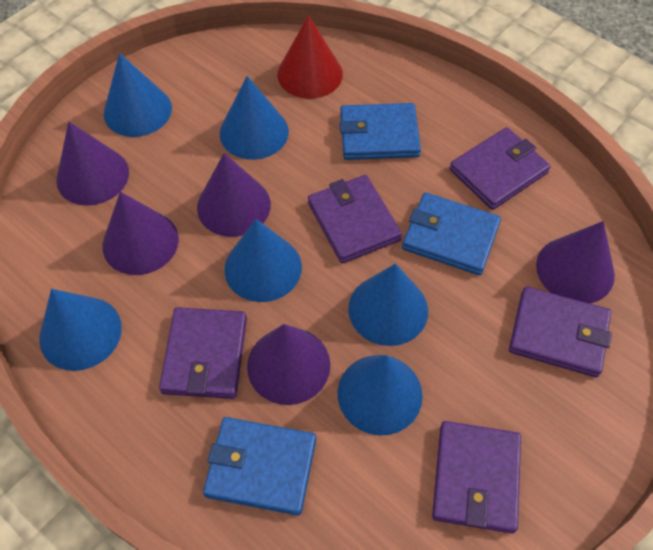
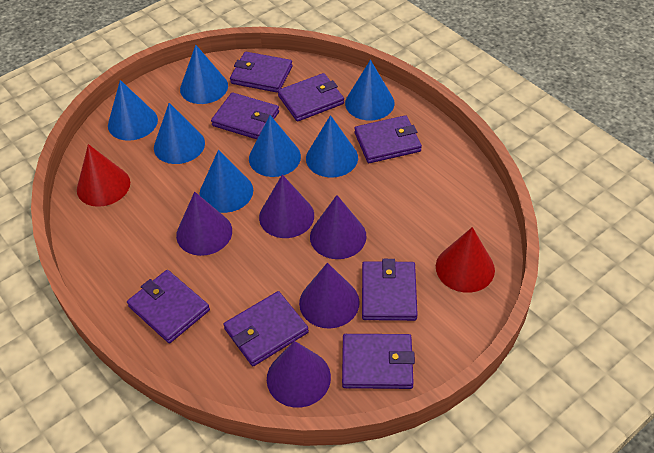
blue cone: [39,289,122,371] [104,53,172,137] [220,76,289,160] [224,219,302,302] [337,355,423,436] [348,263,428,346] = 6 -> [108,80,158,141] [154,103,205,164] [180,45,228,104] [199,150,253,213] [249,115,301,177] [306,115,358,178] [345,60,394,120] = 7
blue wallet: [203,417,316,516] [340,103,421,160] [402,192,501,275] = 3 -> none = 0
purple wallet: [159,307,247,399] [308,175,402,263] [432,421,521,534] [450,127,551,210] [509,286,612,377] = 5 -> [127,270,210,343] [211,92,279,139] [223,291,309,366] [230,52,293,93] [278,73,344,122] [342,334,415,389] [354,115,422,163] [362,259,418,321] = 8
red cone: [277,15,343,99] = 1 -> [77,144,130,207] [436,227,495,293] = 2

